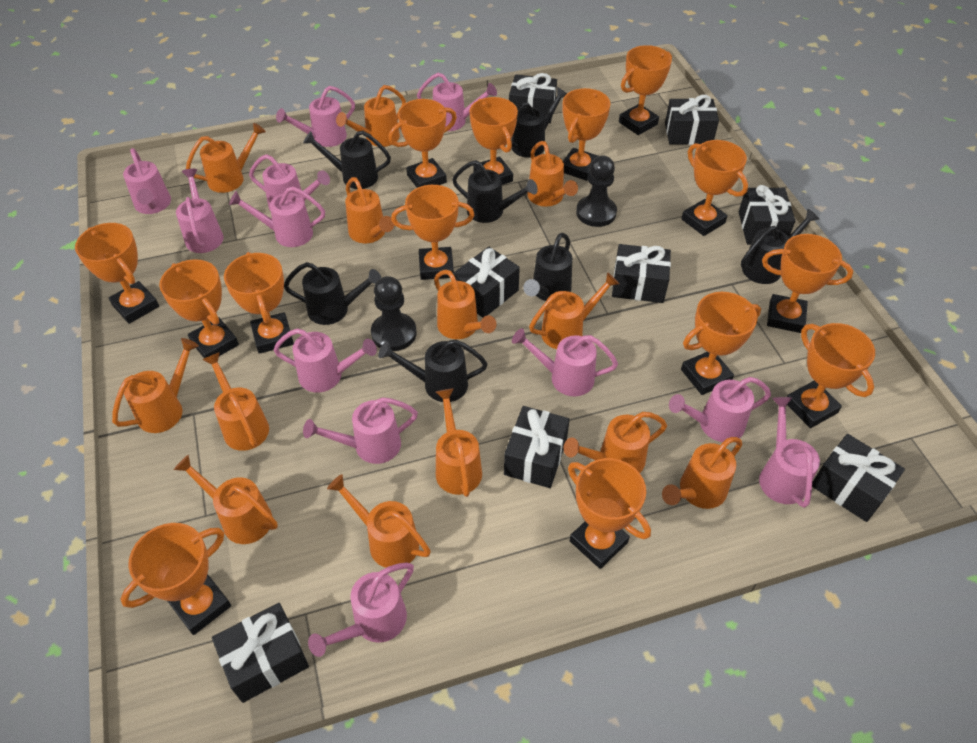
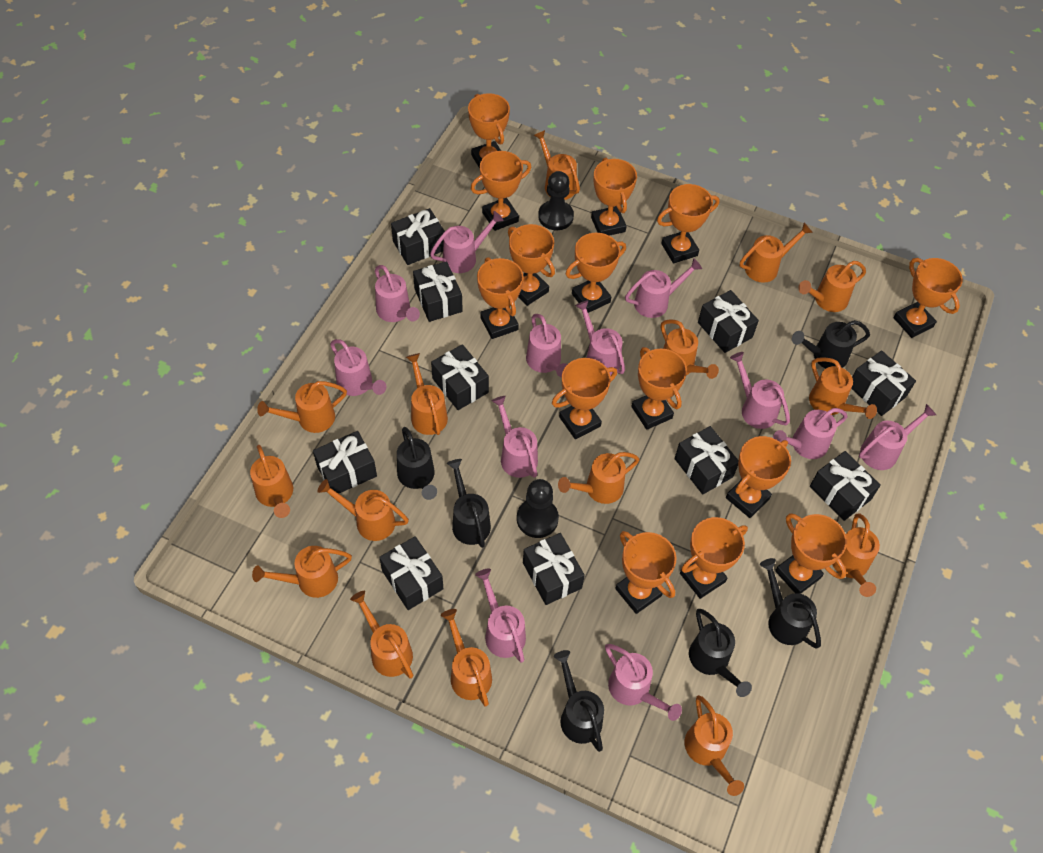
black gift: [212,603,309,703] [453,247,520,318] [504,406,570,488] [509,73,557,123] [612,244,671,303] [665,95,719,145] [739,185,795,245] [812,434,905,522] = 8 -> [313,431,377,494] [379,536,443,610] [391,208,445,265] [413,261,463,322] [431,344,489,410] [523,533,585,605] [674,426,738,494] [698,290,759,353] [810,451,881,521] [851,350,916,416] = 10
black watering can: [284,262,381,325] [303,131,391,189] [378,339,488,402] [452,160,538,223] [511,87,567,158] [523,233,572,301] [741,209,819,284] = 7 -> [397,427,437,500] [447,459,491,548] [554,650,604,752] [689,609,752,697] [760,558,821,648] [792,320,870,368] = 6
orange watering can: [112,338,199,433] [174,455,278,544] [186,123,266,193] [202,352,269,451] [327,474,431,568] [336,85,406,147] [345,177,394,243] [434,270,496,339] [436,388,482,497] [527,141,578,207] [529,272,619,349] [564,412,667,473] [662,437,742,509] = 13 -> [250,445,293,518] [252,546,352,598] [257,381,347,433] [318,479,409,541] [350,591,413,679] [406,353,448,435] [441,609,492,707] [534,130,580,200] [558,452,639,504] [661,319,719,379] [685,695,744,796] [740,223,813,283] [798,261,866,312] [809,357,877,419] [832,513,880,597] = 15

